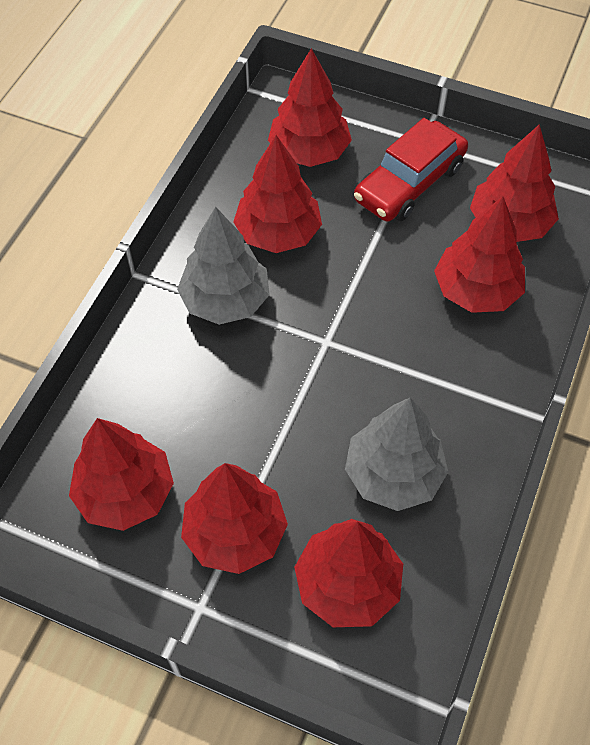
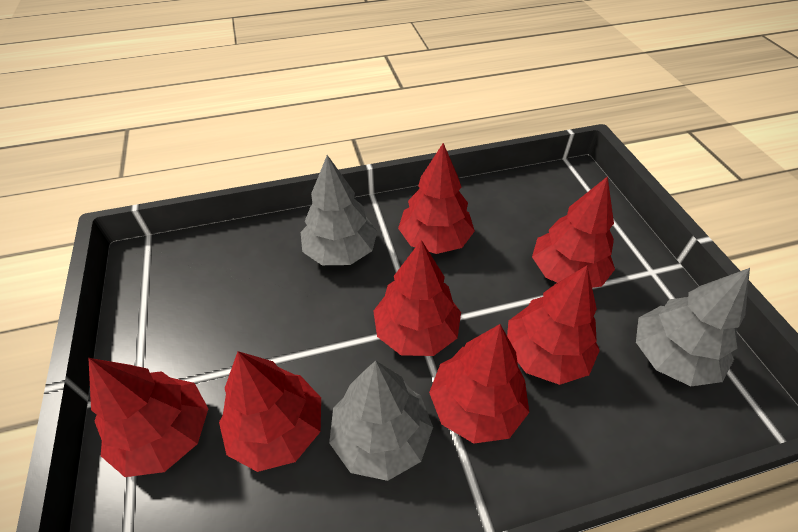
grey tree: [177,207,270,325] [345,398,448,511] = 2 -> [301,155,377,265] [329,361,433,481] [636,268,750,386] = 3
red car: [354,118,468,222] = 1 -> none = 0

